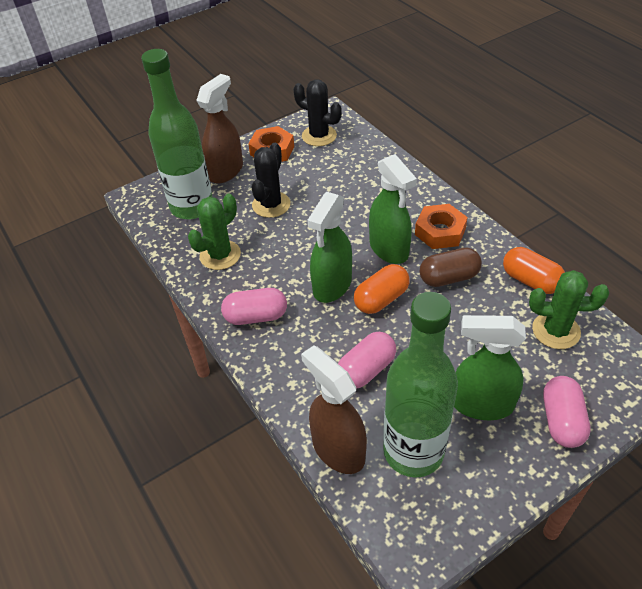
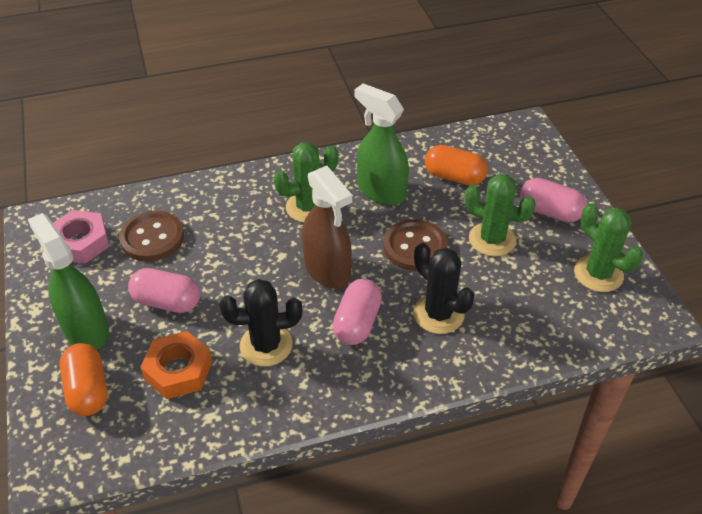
brown button: none = 0 -> [119,211,184,262] [384,219,448,271] = 2
brown capsule: [419,247,482,287] = 1 -> none = 0
brown spray bottle: [196,74,243,184] [301,345,367,474] = 2 -> [302,166,352,289] = 1
green bottle: [141,49,213,219] [383,292,458,477] = 2 -> none = 0
green cactus: [188,194,241,270] [529,270,609,349] = 2 -> [274,142,338,223] [465,174,536,256] [574,203,643,292] = 3
green spray bottle: [307,192,352,303] [369,154,417,264] [454,315,526,420] = 3 -> [28,213,109,349] [355,83,409,205] = 2
orange nut: [248,126,294,162] [415,204,468,249] = 2 -> [140,331,212,399] = 1
pink nut: none = 0 -> [53,210,110,264] = 1

